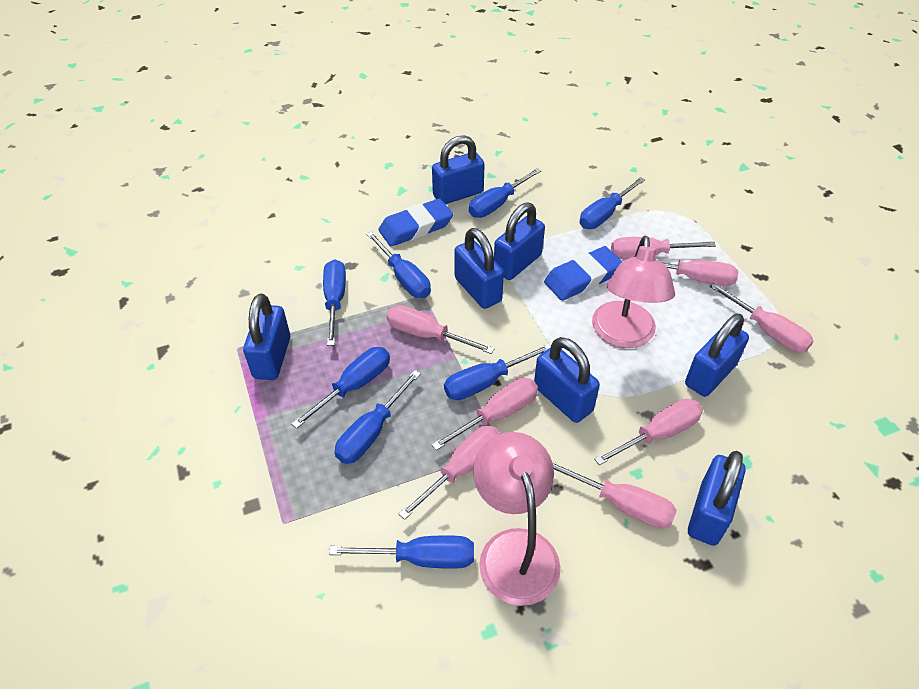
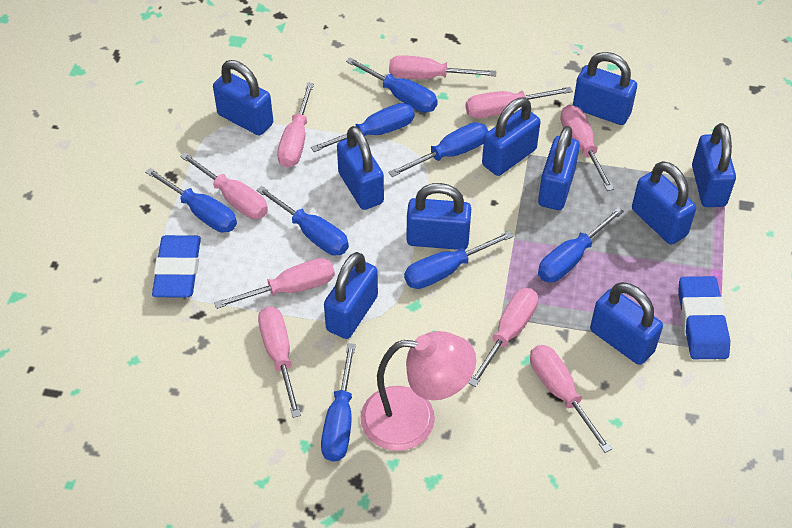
blue padlock: [243,294,290,380] [432,135,485,204] [454,228,504,309] [494,202,545,280] [534,337,600,423] [685,314,749,397] [688,451,746,546] = 7 -> [213,60,273,135] [324,252,378,339] [337,126,384,210] [406,183,471,250] [482,97,541,176] [538,126,580,210] [573,52,637,125] [590,282,663,365] [632,161,696,245] [692,123,736,207] = 10
pink lamp: [473,432,560,606] [592,235,675,348] = 2 -> [361,331,476,451] = 1
pink screwdriver: [387,305,495,354] [399,426,500,520] [431,378,538,451] [552,461,677,529] [594,399,703,465] [611,237,716,259] [628,257,739,286] [709,283,814,353] = 8 -> [180,152,268,219] [214,258,335,309] [258,307,301,418] [277,82,314,168] [389,55,497,79] [466,87,573,118] [468,288,538,387] [530,345,612,453] [561,105,614,191] = 9

